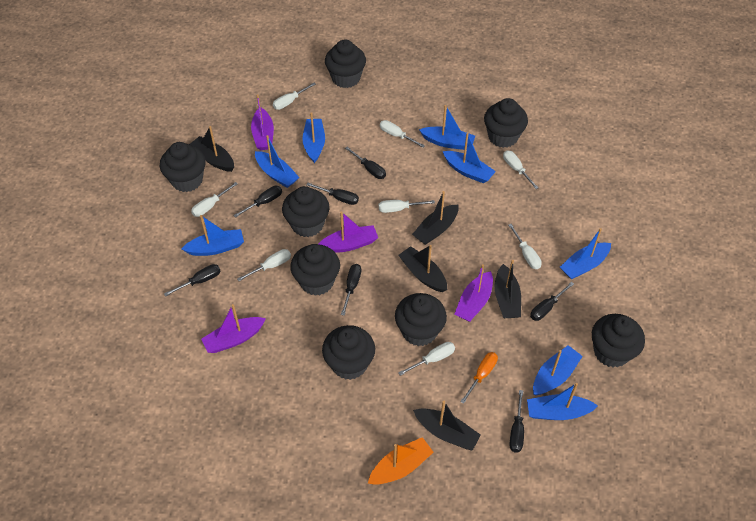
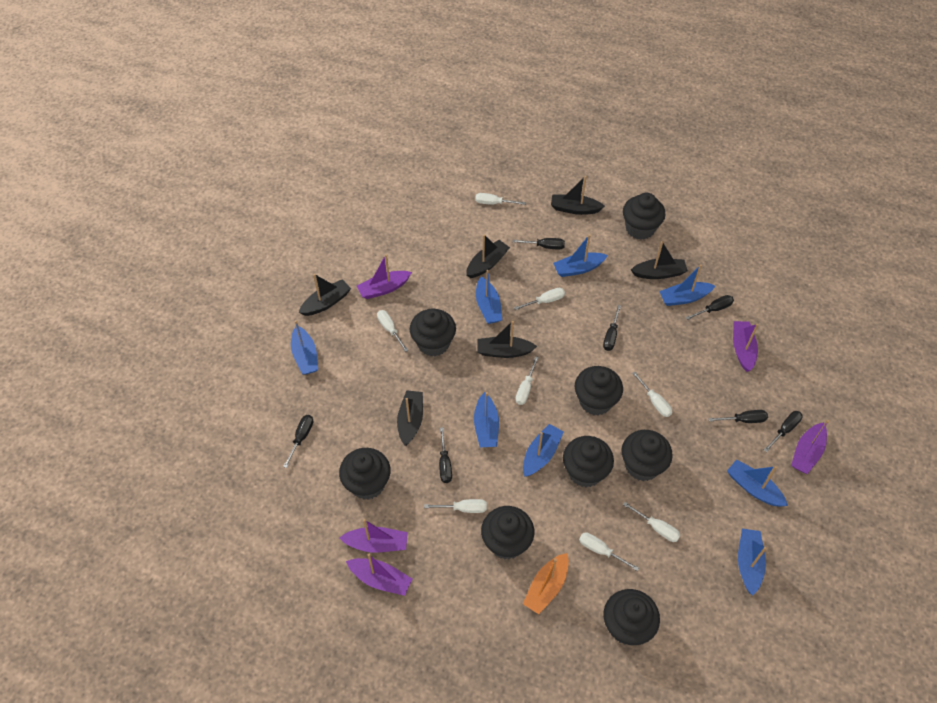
black boat: [189,126,234,172] [399,245,447,292] [412,191,459,245] [413,401,481,451] [495,260,521,318] = 5 -> [298,274,351,316] [397,390,423,446] [466,234,510,278] [477,321,537,358] [551,176,605,215] [631,241,688,279] = 6
orange screwdriver: [460,352,498,404] = 1 -> none = 0
purple boat: [201,304,266,353] [251,94,274,150] [319,212,378,253] [455,264,493,322] = 4 -> [339,519,408,552] [346,554,412,596] [357,254,412,299] [733,321,758,372] [791,420,829,474] = 5

